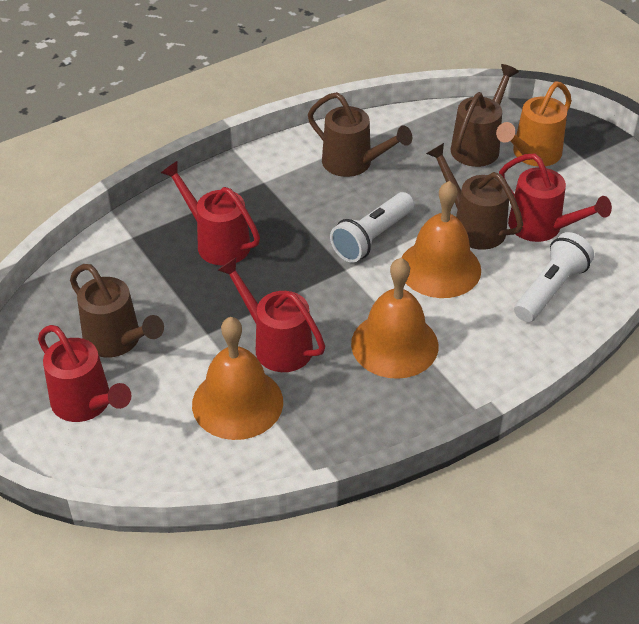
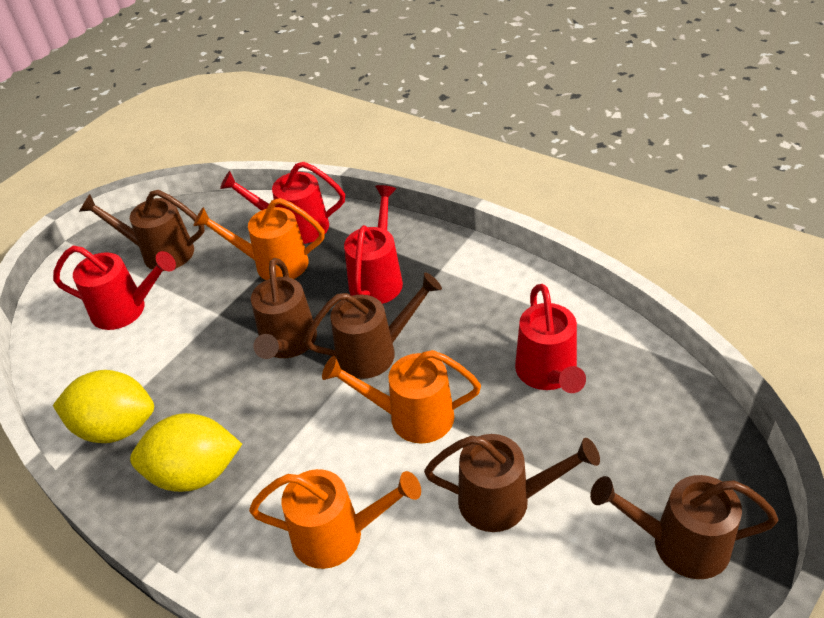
brown watering can: [70,264,164,358] [308,92,412,177] [426,143,523,250] [451,64,519,167] = 4 -> [79,190,205,271] [251,258,317,359] [304,272,442,379] [424,434,600,532] [590,475,778,579] = 5
orange bell: [192,317,283,440] [351,258,438,379] [401,181,481,298] = 3 -> none = 0
orange watering can: [496,81,572,167] = 1 -> [193,198,325,280] [249,469,421,569] [322,350,481,444] = 3
white flashlight: [330,192,414,263] [514,232,594,322] = 2 -> none = 0
yellow lemon: none = 0 -> [53,370,154,443] [130,413,242,492] = 2

